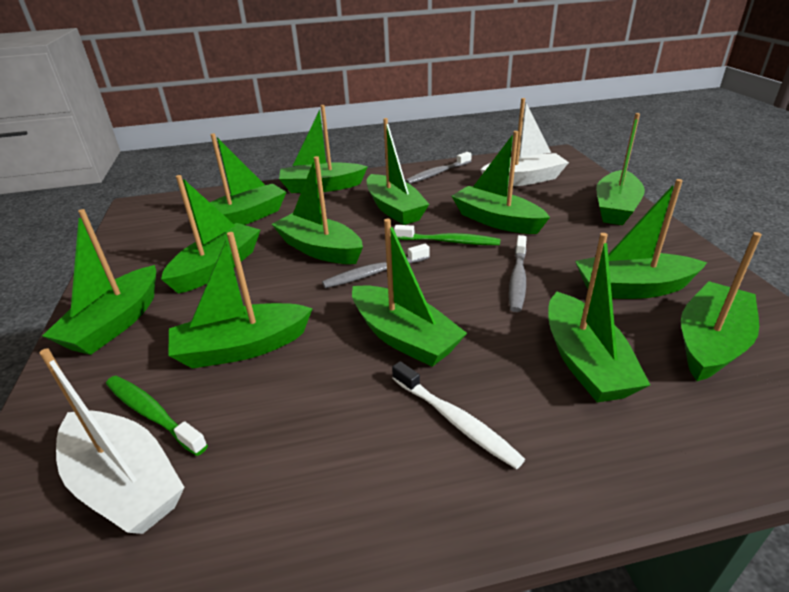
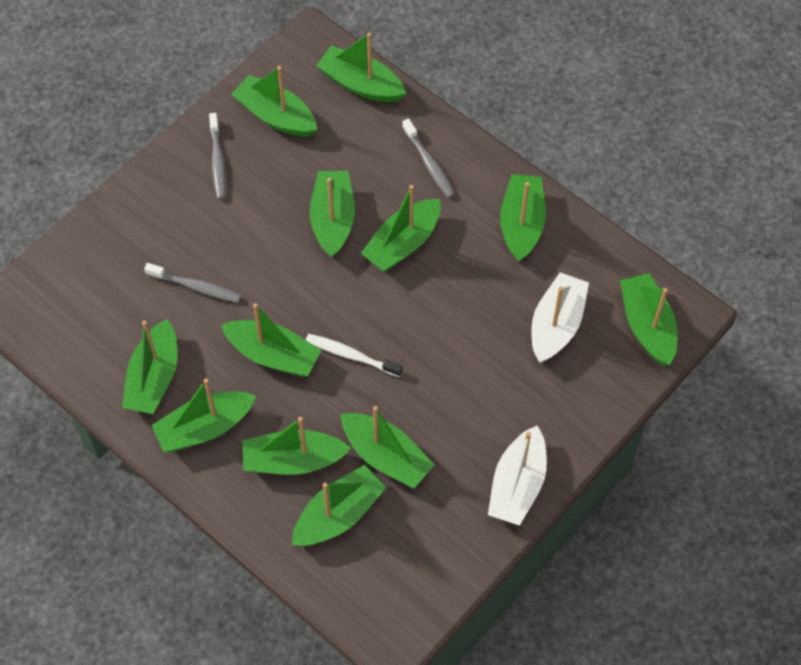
green boat: [42,209,156,355] [161,175,260,294] [168,232,313,369] [193,133,286,225] [272,156,363,264] [279,105,368,193] [352,219,467,367] [367,118,429,225] [452,131,550,234] [548,233,650,402] [575,179,707,299] [596,113,645,225] [681,232,762,381] = 13 -> [122,319,178,414] [151,379,256,452] [221,303,322,377] [232,66,317,137] [242,417,351,475] [292,465,386,546] [310,171,355,258] [316,33,406,102] [341,406,434,488] [361,185,441,272] [500,174,546,262] [620,273,678,366] = 12
green toothbrush: [106,376,208,456] [394,225,500,245] = 2 -> none = 0

